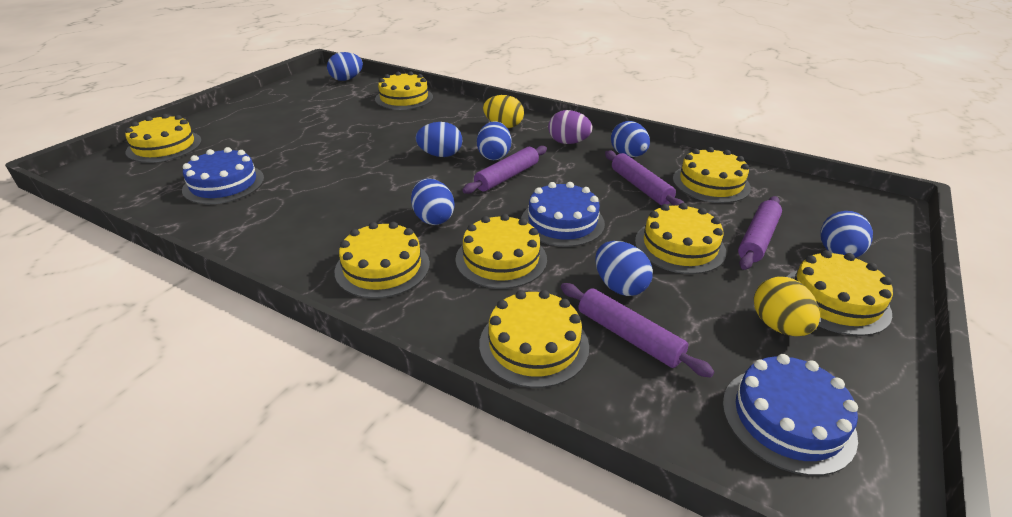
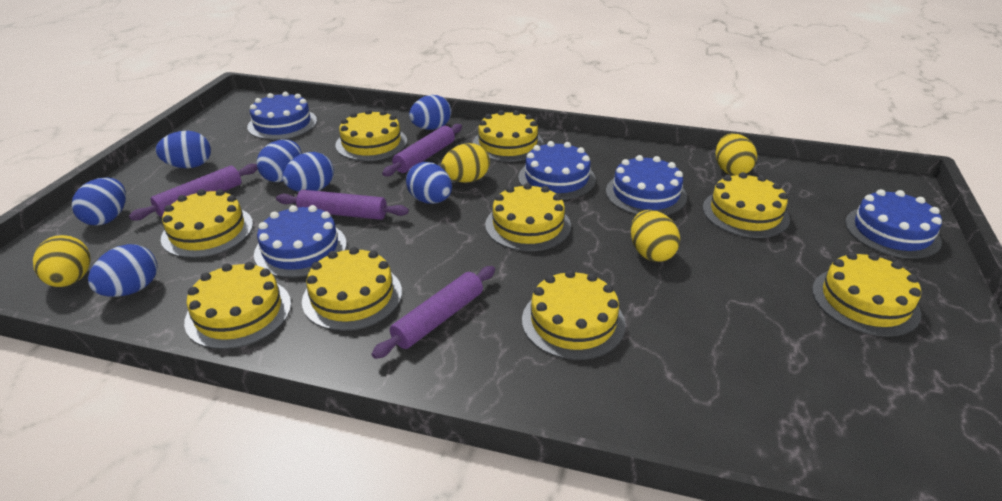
blue cake: [182,147,264,204] [521,182,605,247] [723,354,858,476] = 3 -> [247,92,317,140] [254,205,346,278] [518,141,596,199] [606,155,687,215] [845,189,942,259] = 5
purple egg: [548,110,592,144] = 1 -> none = 0
yellow cake: [125,114,202,163] [335,222,430,299] [375,71,433,110] [455,214,547,289] [479,290,589,388] [635,203,726,274] [673,147,751,203] [787,250,893,336] = 8 -> [161,189,253,258] [184,262,291,350] [302,247,402,331] [335,109,407,161] [473,110,544,162] [485,183,571,251] [522,270,626,360] [703,172,790,238] [812,252,921,337] = 9
yellow egg: [483,95,524,128] [754,277,820,336] = 2 -> [33,235,91,287] [441,143,490,182] [631,210,680,262] [716,133,757,176] = 4

